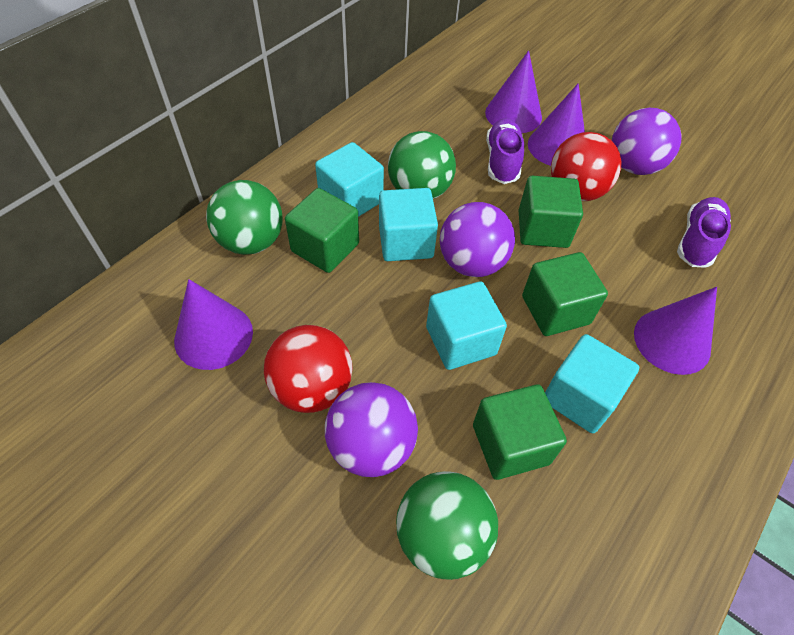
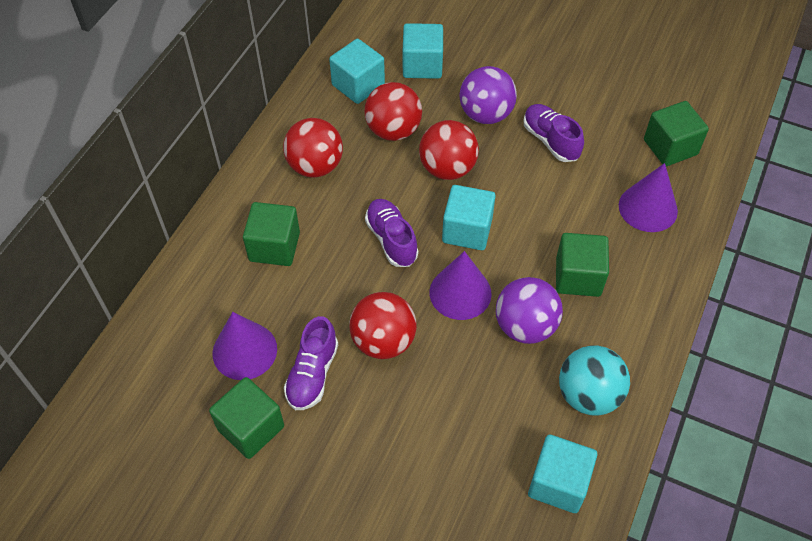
green ball: [206,180,283,255] [388,131,456,199] [396,471,498,580] = 3 -> none = 0
purple ball: [325,382,418,477] [440,202,515,277] [612,108,682,175] = 3 -> [460,66,517,124] [496,277,563,344] = 2
purple cone: [174,279,253,370] [485,50,542,133] [528,83,585,166] [634,287,717,375] = 4 -> [213,312,277,380] [430,251,492,320] [619,163,678,232] = 3
purple shoe: [486,118,524,184] [677,197,731,268] = 2 -> [284,316,338,410] [365,199,418,267] [523,104,584,162] = 3
red ball: [264,325,353,413] [551,132,621,201] = 2 -> [283,118,343,178] [349,292,417,359] [364,82,422,141] [419,120,479,180] = 4
turquoise ball: none = 0 -> [559,346,630,416] = 1

